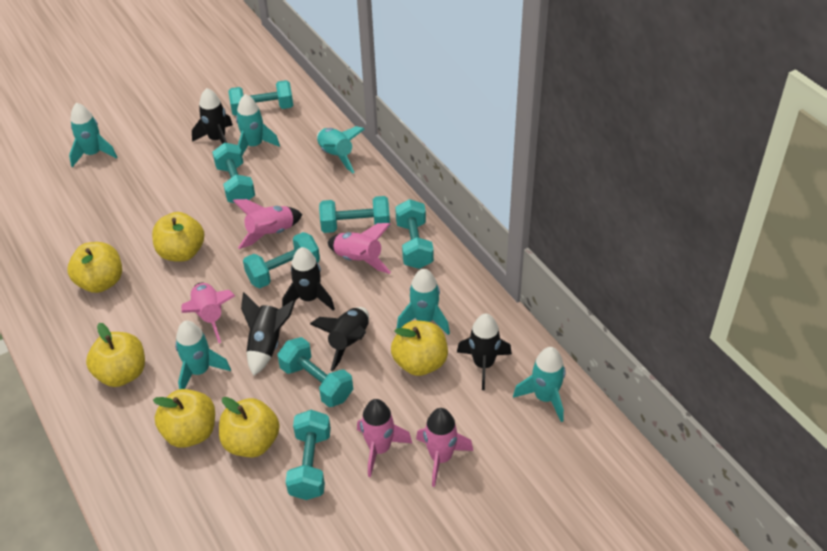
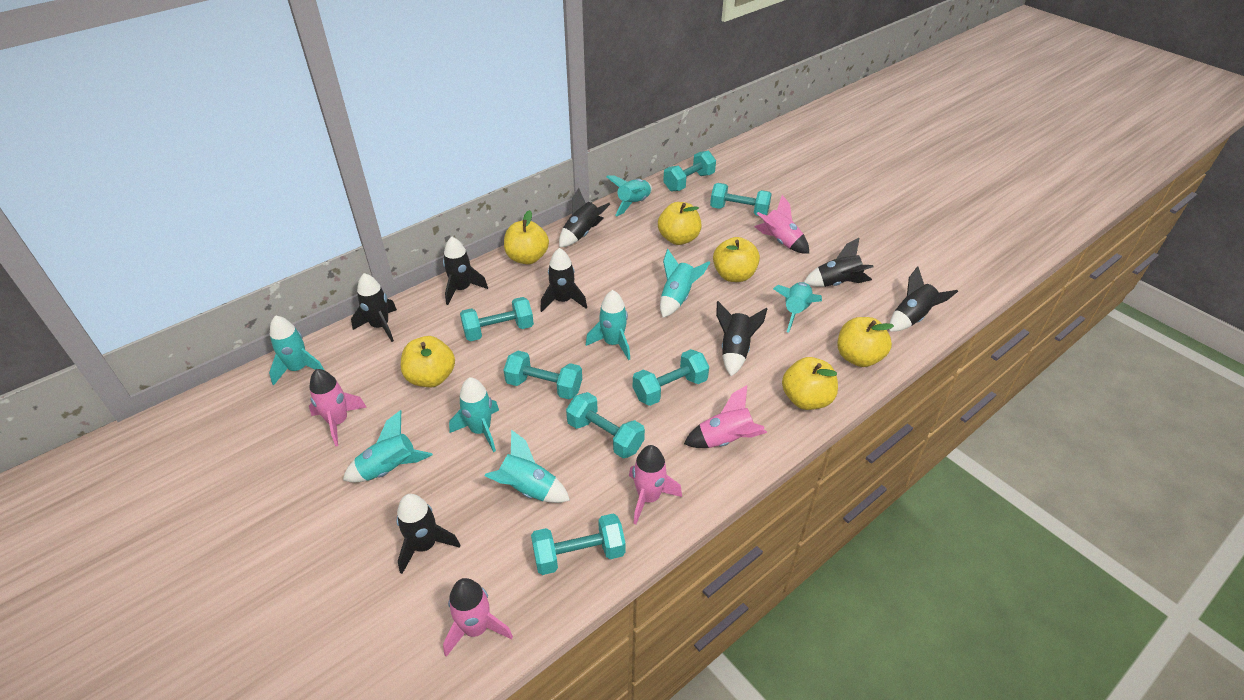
black rocket: [192,88,233,144] [241,292,295,376] [282,247,335,311] [310,307,369,371] [457,314,512,390] = 5 -> [351,273,397,342] [396,494,460,574] [443,237,488,305] [540,248,587,312] [559,188,610,247] [716,301,767,376] [804,238,874,287] [889,267,958,332] = 8
turquoise rocket: [69,103,117,167] [175,321,231,389] [236,94,280,155] [317,126,364,173] [397,268,450,335] [513,347,565,422] = 6 -> [269,315,324,386] [343,410,433,482] [449,377,499,452] [484,430,570,503] [586,290,630,360] [606,175,652,217] [660,249,710,318] [773,282,822,333] = 8

